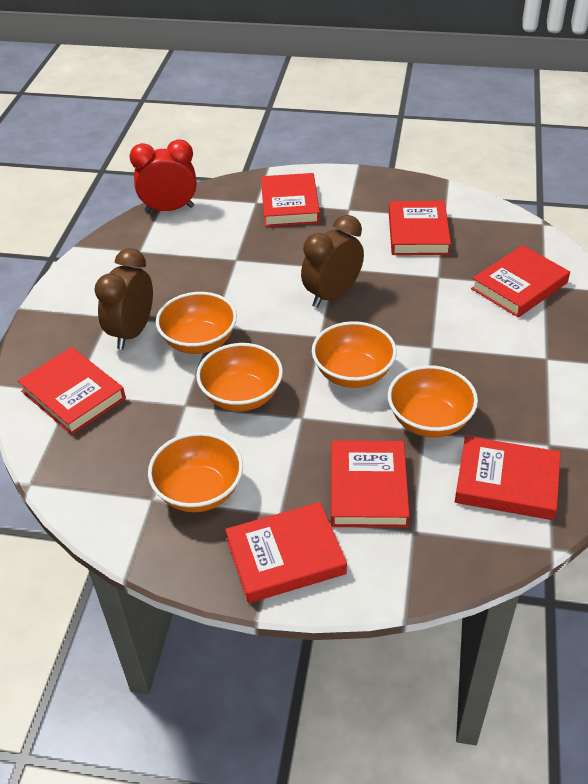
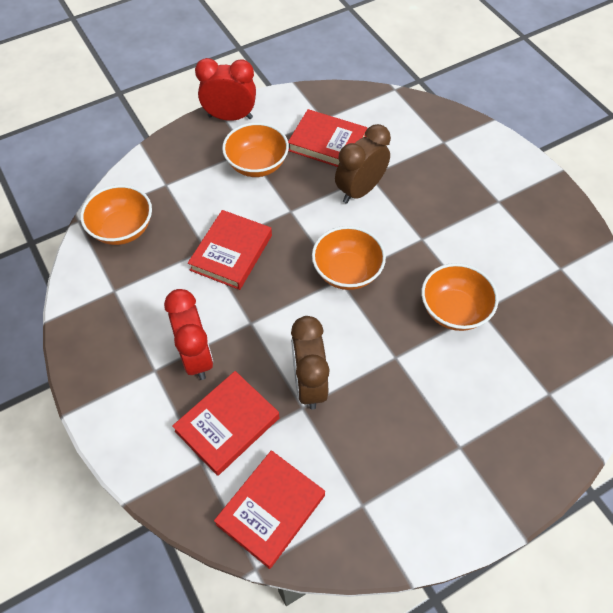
orange bowl: [148,432,243,512] [156,292,237,354] [196,343,283,411] [312,321,397,388] [388,365,478,437] = 5 -> [80,185,152,245] [222,123,289,177] [312,226,386,290] [421,263,499,331] = 4
red book: [18,347,126,435] [225,502,347,603] [261,173,320,227] [331,440,410,528] [389,201,451,255] [455,436,561,520] [471,245,570,318] = 7 -> [172,371,279,476] [188,210,272,290] [214,450,325,569] [288,109,367,167] = 4
red clock: [130,139,196,213] = 1 -> [164,289,213,380] [195,58,256,121] = 2

